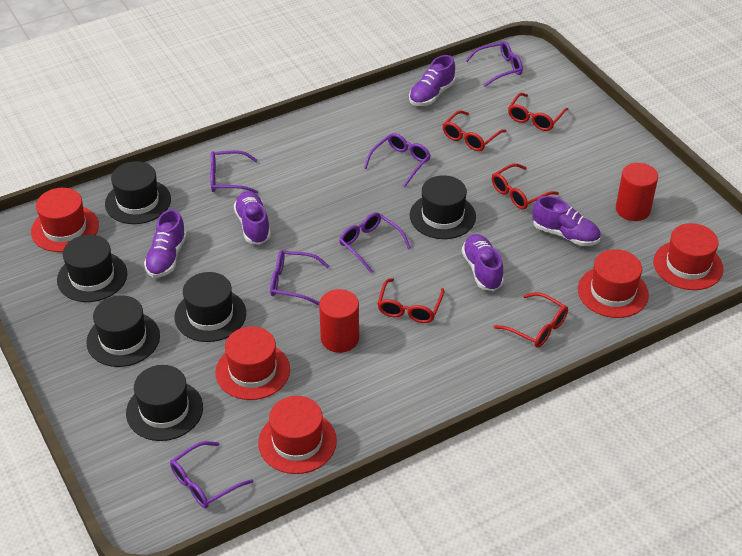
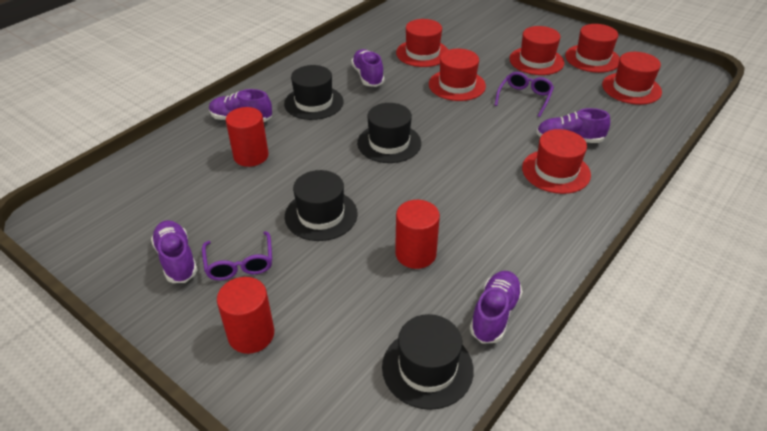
black hat: [57,235,127,302] [86,295,160,367] [105,161,171,224] [126,365,203,441] [175,272,246,342] [410,175,476,239] = 6 -> [284,65,344,120] [285,170,358,241] [357,103,421,163] [382,314,474,410] = 4
purple glasses: [170,441,253,508] [210,150,258,194] [270,250,330,305] [339,212,411,273] [364,133,431,188] [465,41,523,87] = 6 -> [202,231,272,281] [495,72,554,117] = 2
red cylinder: [319,289,359,353] [616,163,658,221] = 2 -> [217,277,274,354] [226,107,268,167] [395,200,440,269] = 3
red glasses: [377,278,444,323] [443,110,507,151] [492,163,559,210] [494,292,568,348] [508,93,569,131] = 5 -> none = 0
red hat: [31,188,99,252] [215,326,290,400] [258,396,337,474] [578,249,649,318] [653,223,723,290] = 5 -> [396,19,448,67] [429,48,486,101] [509,26,564,75] [522,129,591,194] [565,24,620,73] [602,52,662,105] = 6

